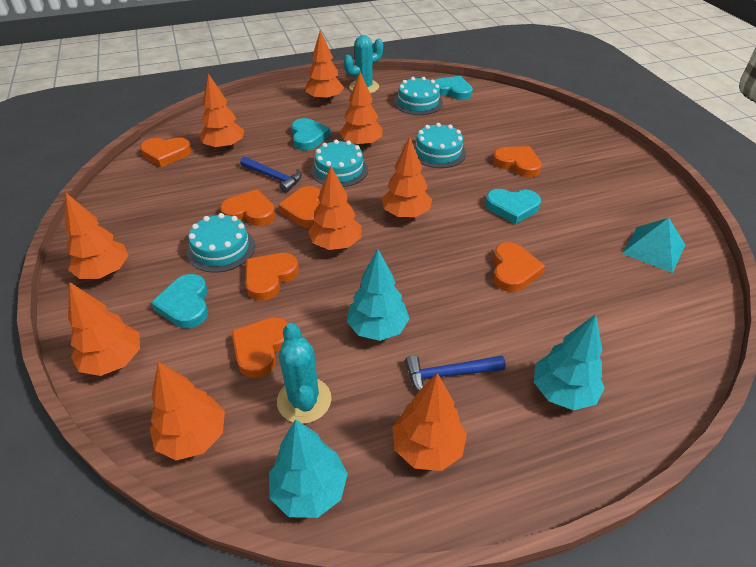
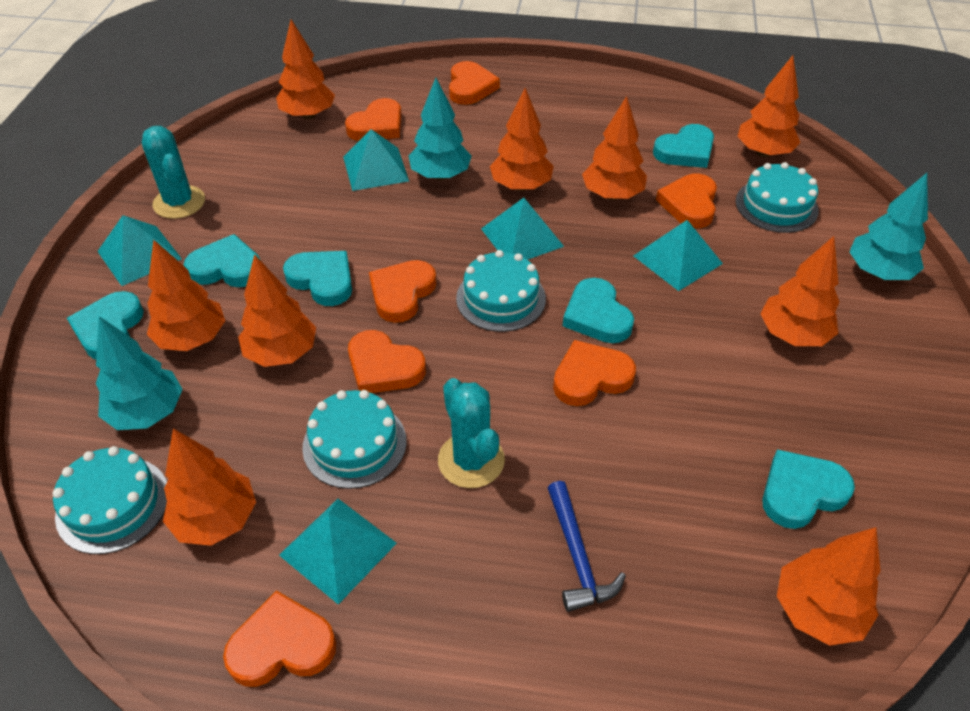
blue hammer: [240,157,302,193] [405,355,506,391] = 2 -> [548,481,626,612] = 1
turquoise heart: [151,274,208,328] [291,118,331,150] [435,76,473,100] [485,189,541,225] = 4 -> [67,291,144,359] [184,234,261,287] [283,251,352,306] [563,278,634,343] [653,124,714,168] [762,449,855,529] = 6
turquoise pyramid: [622,218,685,273] = 1 -> [97,215,182,286] [279,499,397,604] [343,129,409,191] [481,198,564,260] [634,220,723,291] = 5

